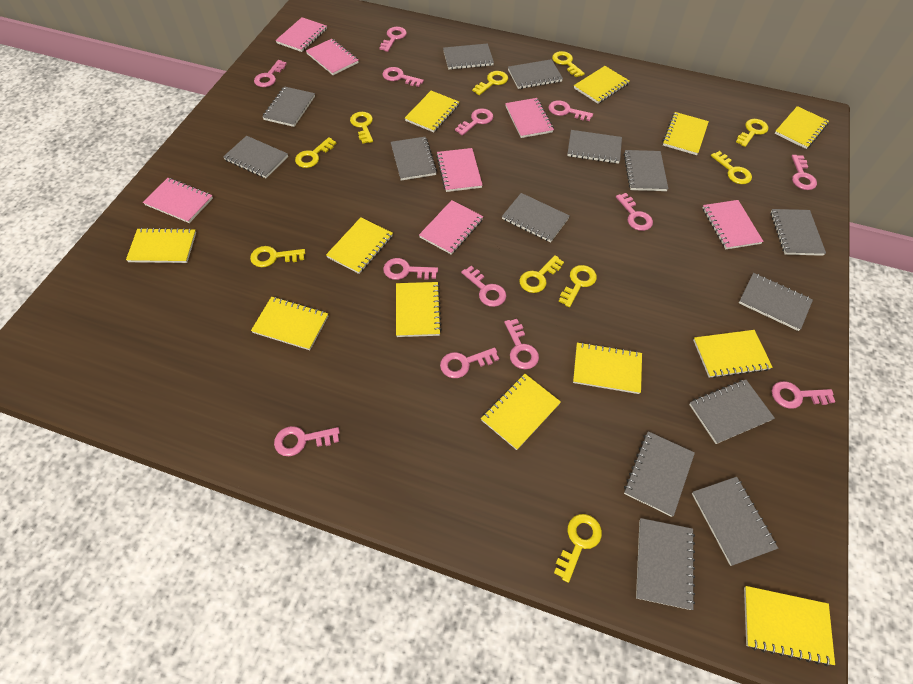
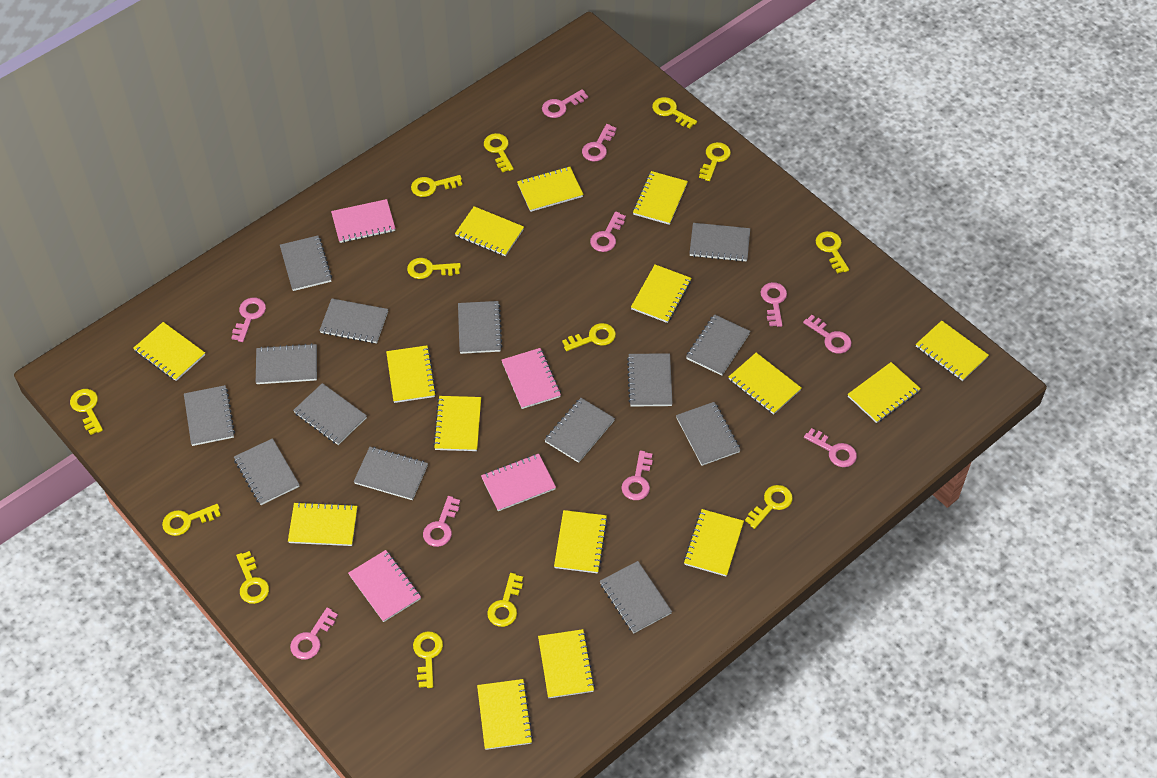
pink key: [254,60,287,87] [274,426,340,456] [380,27,407,52] [382,67,424,87] [383,258,438,280] [440,348,499,378] [455,108,493,136] [461,266,506,307] [504,319,539,369] [549,100,593,121] [616,193,653,231] [772,381,835,409] [791,155,817,190] = 13 -> [231,298,266,342] [290,607,338,660] [423,496,460,547] [542,89,588,118] [582,124,617,162] [590,211,626,252] [621,451,653,500] [761,282,787,327] [803,315,852,354] [804,428,857,467] = 10
pink notebook: [143,178,213,223] [276,17,327,52] [306,39,359,75] [419,200,483,255] [436,148,482,192] [505,98,554,138] [703,200,763,249] = 7 -> [331,199,396,243] [348,550,421,622] [481,454,556,511] [502,348,561,409] = 4
yellow key: [250,246,305,267] [295,137,337,168] [350,112,373,144] [472,71,508,95] [519,255,564,293] [552,51,585,77] [554,514,602,583] [558,265,597,307] [711,151,752,184] [736,119,768,147] = 10 -> [70,389,103,435] [162,504,221,536] [236,551,269,604] [407,258,461,279] [411,175,462,197] [413,631,443,688] [484,133,513,172] [487,573,523,627] [562,323,616,351] [652,97,697,129] [699,142,731,181] [745,485,793,529] [816,231,849,273] = 13
yellow notebook: [126,228,196,263] [251,297,328,350] [326,217,393,274] [396,282,442,337] [405,91,459,132] [481,374,561,450] [573,342,642,394] [574,66,629,104] [662,112,709,155] [693,330,773,378] [744,586,835,666] [775,106,829,149] = 12 -> [134,322,205,381] [288,502,357,546] [386,345,436,403] [433,396,481,451] [455,206,524,256] [477,679,533,750] [517,167,583,212] [538,629,595,698] [554,510,608,573] [631,264,691,323] [633,171,688,225] [684,509,744,576] [729,353,801,415] [848,362,921,423] [916,320,989,381] = 15

